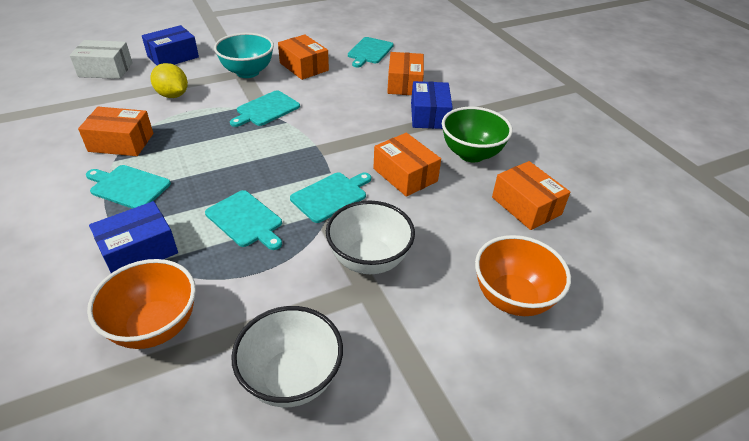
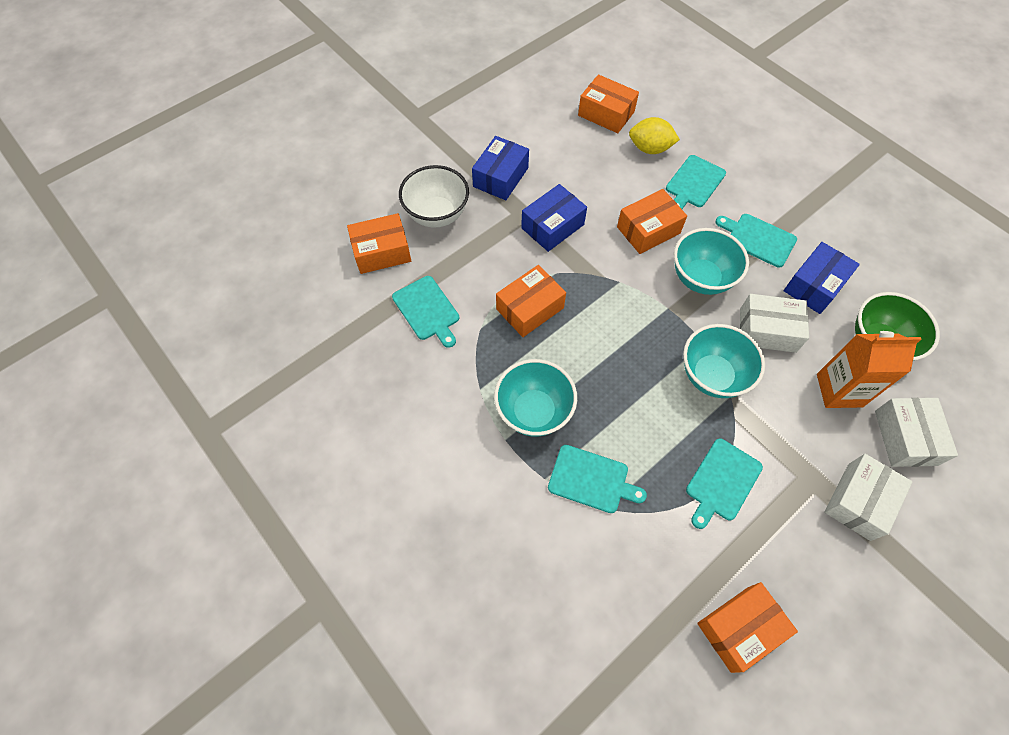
orange bowl: [87,259,196,349] [475,235,571,316] = 2 -> none = 0
orange carton: none = 0 -> [817,331,922,408] = 1
turquoise bowl: [214,33,274,78] = 1 -> [494,359,577,437] [674,228,749,295] [683,324,765,398] = 3
white bowl: [231,306,343,407] [326,200,415,274] = 2 -> [399,165,469,227] = 1
white box: [70,40,133,79] = 1 -> [740,294,809,353] [824,454,912,541] [875,398,958,467] = 3

